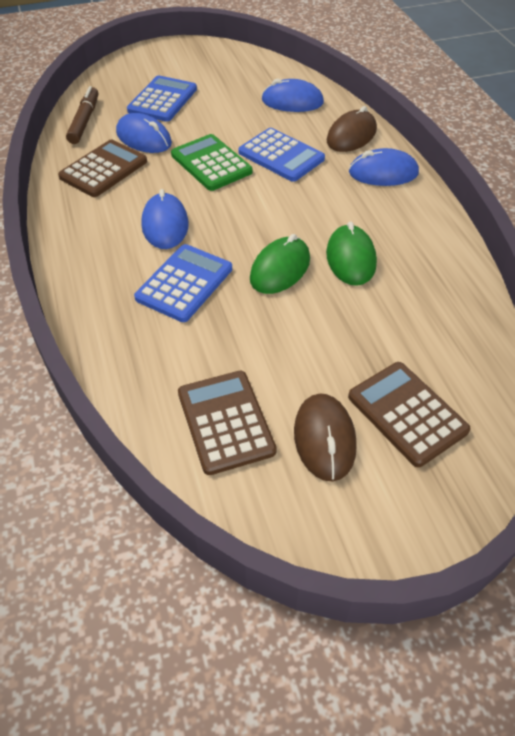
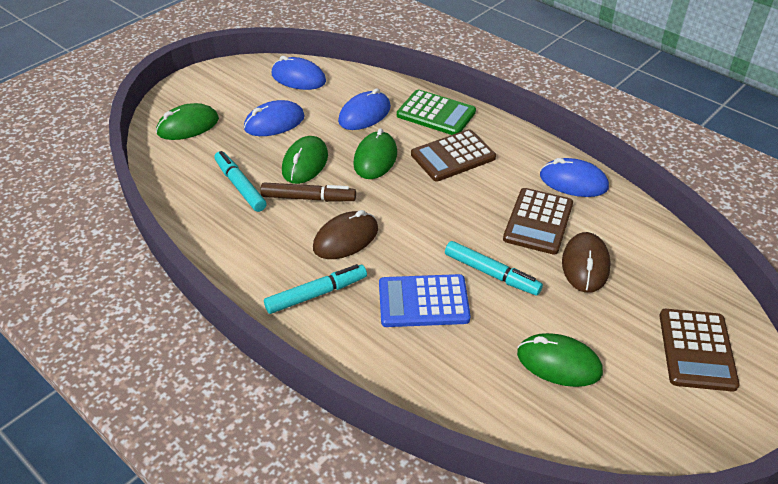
blue calculator: [127,75,197,122] [134,244,232,322] [239,128,325,182] = 3 -> [379,274,471,327] = 1
green mouse: [250,234,310,294] [326,221,377,286] = 2 -> [156,103,219,140] [282,136,328,184] [353,128,397,179] [517,333,603,387] = 4
turquoise marker: none = 0 -> [214,151,267,212] [264,264,367,314] [445,241,543,296] = 3

